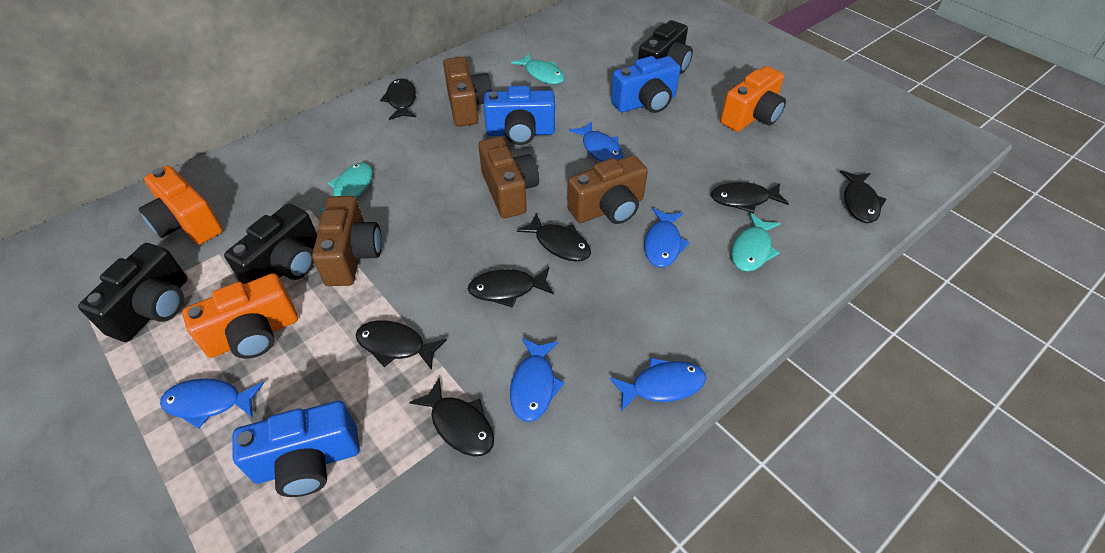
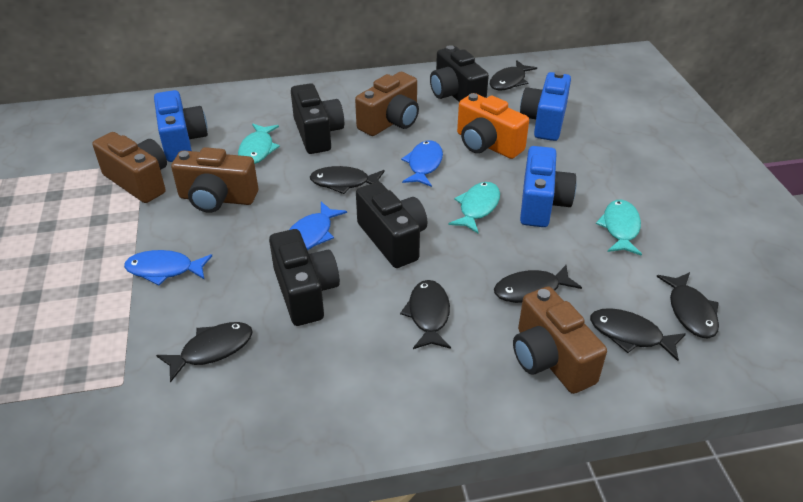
black camera: [78,243,188,342] [224,203,317,284] [638,20,693,74] = 3 -> [269,229,340,326] [291,83,344,154] [356,182,427,268] [430,45,489,102] = 4
blue fish: [160,378,264,429] [510,338,565,422] [569,121,623,162] [610,358,706,412] [644,208,690,267] = 5 -> [124,250,212,286] [289,202,347,250] [401,140,443,187] = 3
orange camera: [139,165,222,244] [182,273,298,359] [720,66,786,132] = 3 -> [457,93,529,159] = 1

